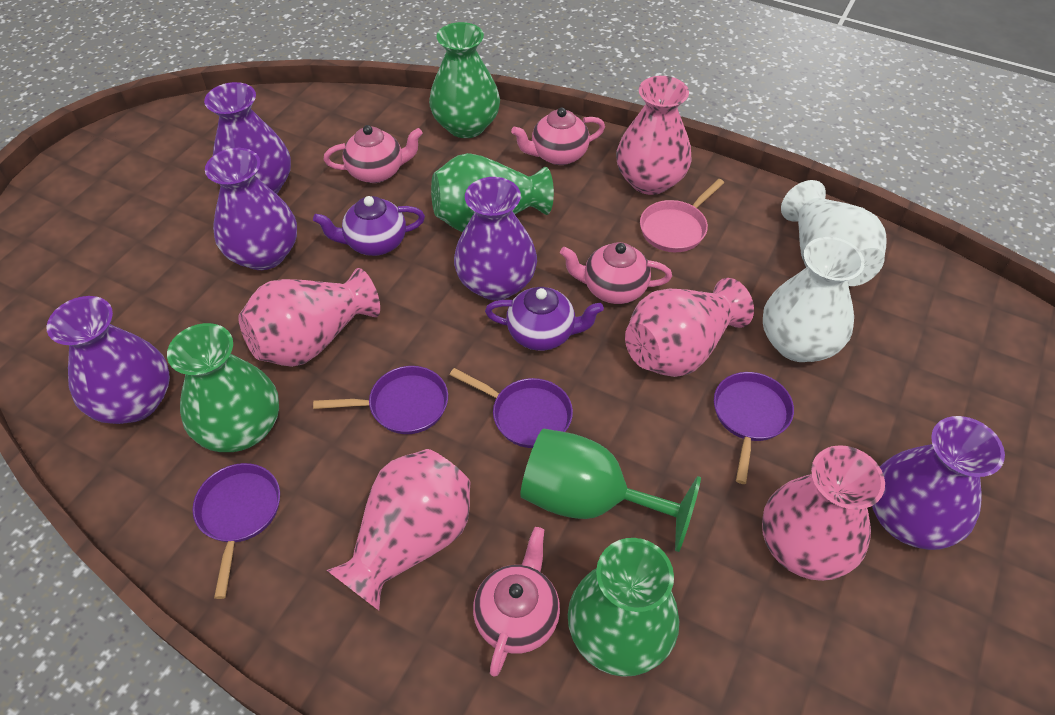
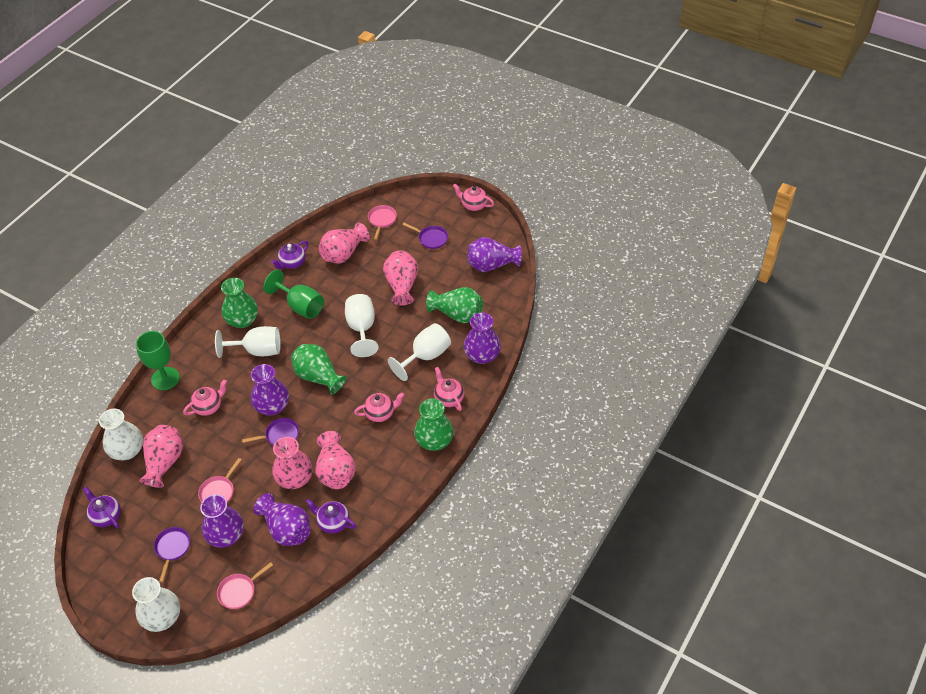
green goblet: [520,428,701,552] = 1 -> [136,331,180,390] [263,270,324,319] = 2
pink pan: [640,179,724,252] = 1 -> [198,458,242,503] [217,562,273,609] [368,205,397,240] = 3
purple pan: [193,463,280,599] [313,366,448,434] [450,368,573,448] [714,372,794,484] = 4 -> [154,527,190,582] [242,418,299,446] [402,223,448,249] = 3
purple teapot: [313,196,425,256] [485,287,604,351] = 2 -> [83,487,121,528] [271,241,309,269] [306,499,356,534] = 3
white goblet: none = 0 -> [215,326,281,358] [345,294,379,357] [388,323,451,381] = 3

